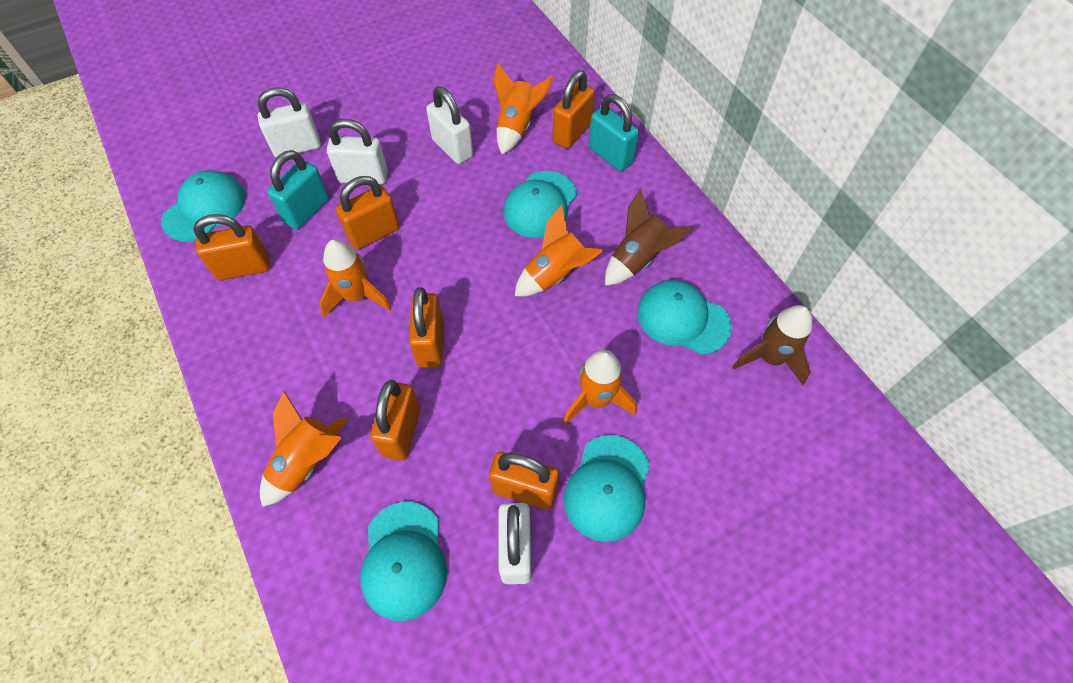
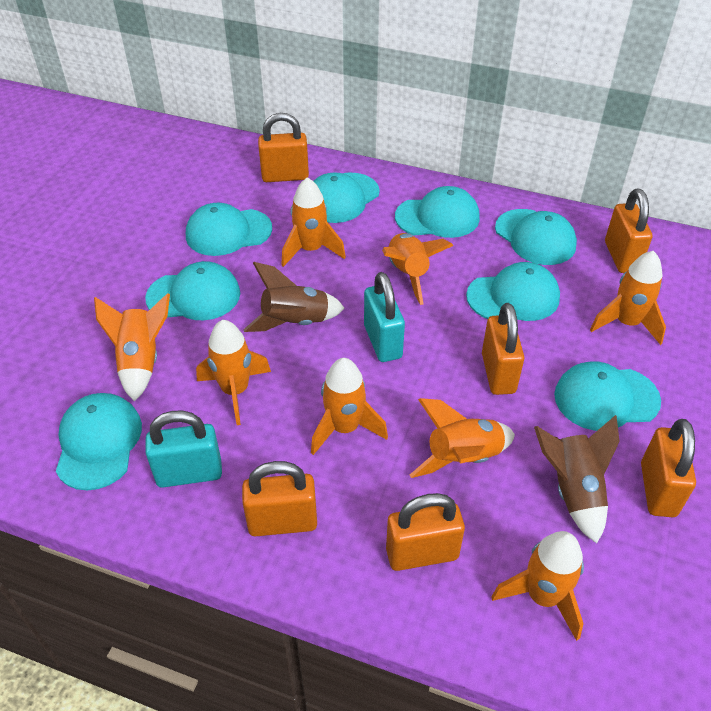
orange rocket: [260,391,349,507] [319,239,392,318] [493,63,554,154] [515,205,603,296] [563,350,637,425] = 5 -> [94,293,170,401] [196,320,271,425] [281,177,346,267] [311,358,388,455] [382,233,453,305] [410,398,515,478] [491,531,584,641] [590,251,666,345] = 8
turquoise cap: [161,170,246,242] [360,502,447,621] [503,171,577,238] [564,435,650,542] [637,280,732,355] = 5 -> [56,393,142,490] [145,261,240,320] [186,203,272,256] [314,172,380,223] [395,186,480,238] [466,262,560,321] [495,209,577,265] [554,361,661,431] = 8
white padlock: [258,87,321,158] [327,119,388,185] [426,86,473,164] [498,503,531,584] = 4 -> none = 0

